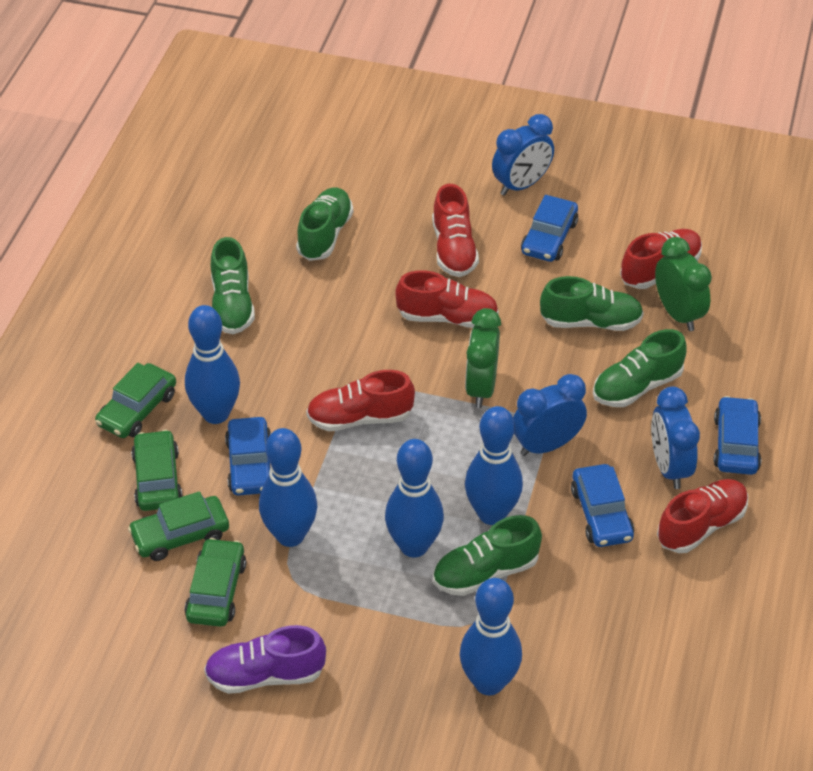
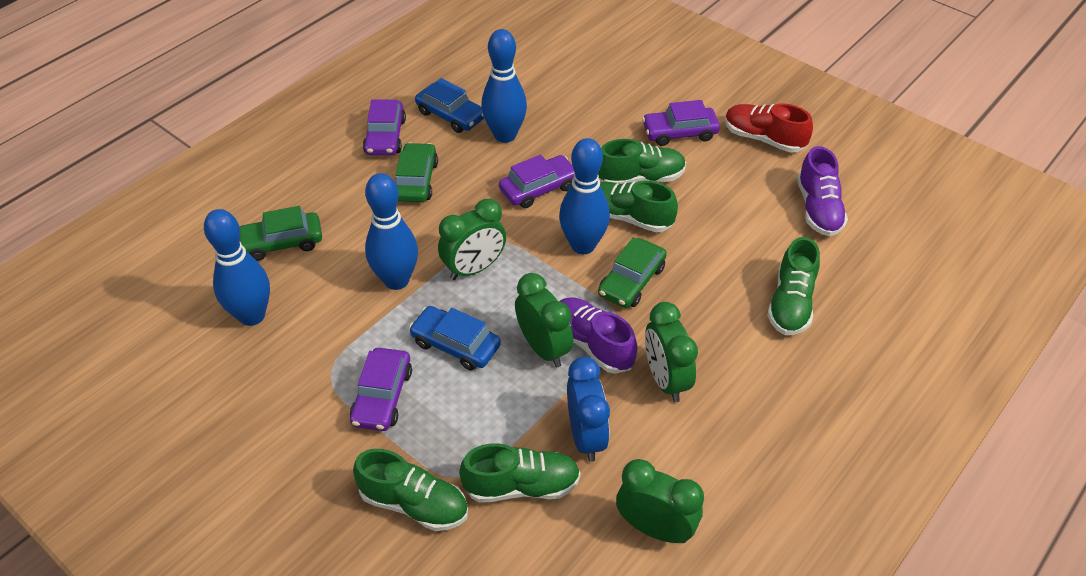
blue bowling pin: [185,305,240,424] [259,428,317,547] [385,439,444,558] [460,578,522,696] [465,406,523,525] = 5 -> [204,209,270,326] [365,173,418,290] [481,29,527,143] [559,138,610,254] = 4
blue car: [225,417,271,496] [521,195,578,262] [571,464,634,547] [713,396,761,475] = 4 -> [409,306,501,370] [415,78,484,133] = 2
blue clock: [492,114,554,196] [513,374,587,456] [651,387,700,489] = 3 -> [567,357,610,462] = 1
green car: [95,363,176,438] [128,491,229,561] [131,430,183,511] [185,538,246,627] = 4 -> [239,206,322,261] [396,142,438,202] [598,237,667,308] = 3
green clock: [465,308,501,408] [655,237,712,331] = 2 -> [438,199,506,280] [515,273,573,367] [616,459,704,543] [645,302,698,402] = 4
purple car: none = 0 -> [350,348,412,431] [363,100,406,155] [499,155,575,208] [642,100,720,146] = 4
purple shoe: [204,625,326,694] = 1 -> [560,297,637,374] [797,146,848,236] = 2
red shoe: [306,370,415,431] [395,270,499,328] [432,184,479,277] [620,229,702,289] [657,479,748,553] = 5 -> [725,103,813,153] = 1

